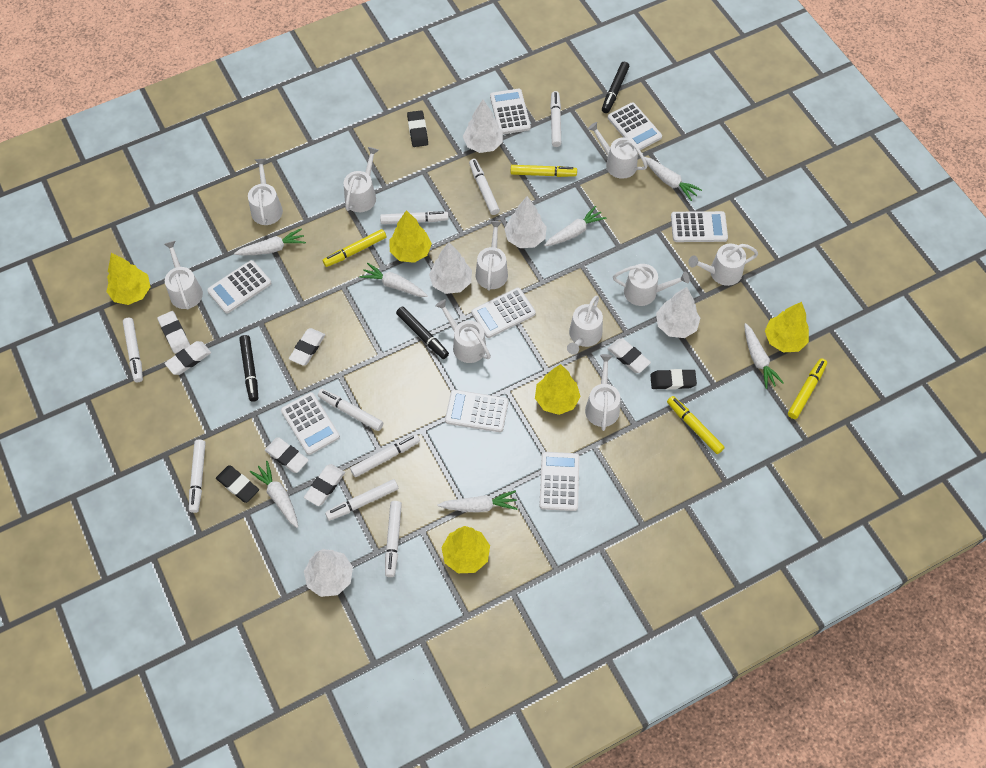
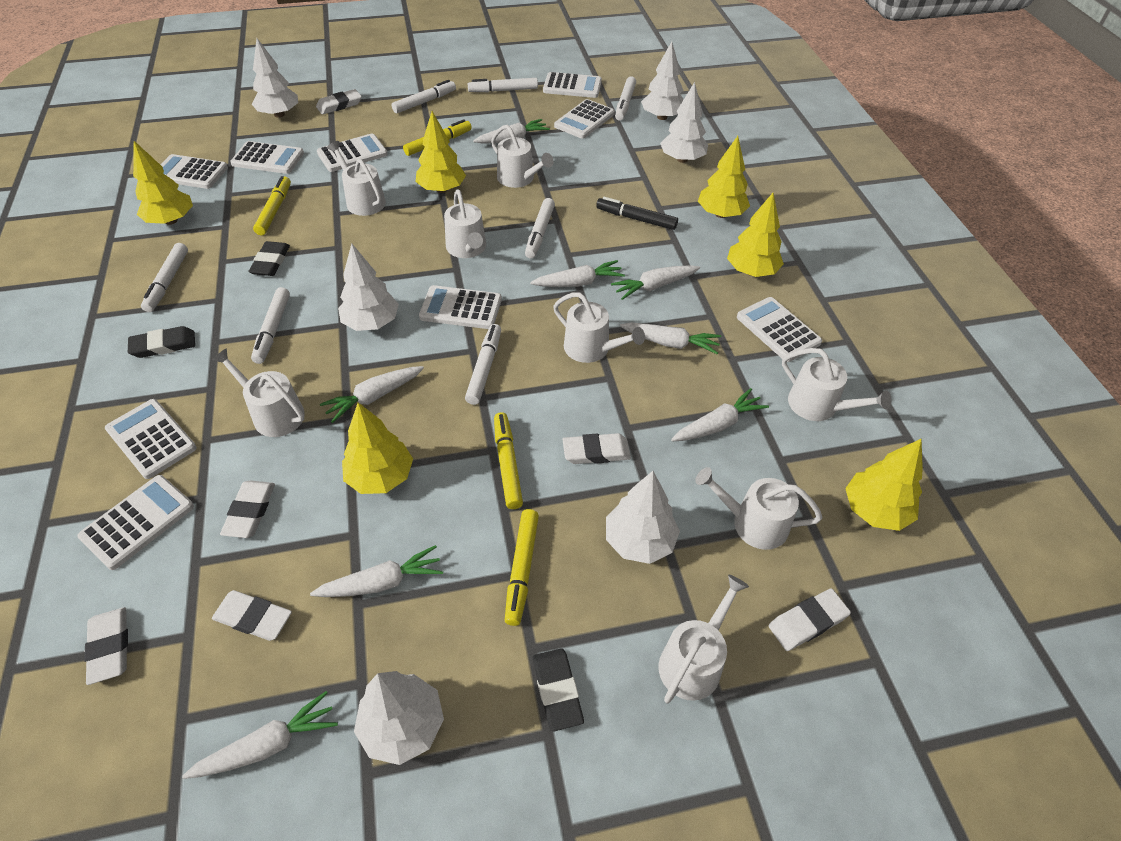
black marker: [239,335,258,402] [396,306,449,359] [602,62,629,113] = 3 -> [596,197,678,230] = 1
white calculator: [207,260,271,313] [281,392,340,455] [445,390,508,432] [471,288,536,338] [490,89,531,134] [539,452,579,511] [608,102,662,150] [671,211,728,242] = 8 -> [77,475,194,570] [105,399,197,479] [160,154,228,189] [230,141,304,174] [317,133,388,172] [419,285,502,329] [543,72,602,98] [554,99,615,139] [737,297,822,362] = 9
white carrot: [234,229,306,256] [250,461,298,528] [359,263,428,297] [437,490,518,512] [544,206,606,246] [644,157,702,201] [744,323,784,389] = 7 -> [182,691,338,779] [310,545,443,597] [320,366,424,423] [473,119,550,144] [530,260,625,287] [611,265,700,300] [620,322,721,354] [671,388,769,441] = 8
white marker: [123,318,143,382] [189,440,206,513] [318,389,383,431] [325,479,398,521] [350,434,420,477] [380,211,449,224] [385,501,402,577] [469,159,500,215] [550,91,561,147] = 9 -> [141,243,188,312] [251,287,290,364] [392,80,456,113] [465,324,501,405] [468,78,538,92] [525,198,555,259] [615,76,636,121] = 7
white tree: [304,549,353,597] [429,242,472,294] [463,99,503,153] [504,196,547,248] [656,287,700,338] = 5 -> [252,38,298,118] [338,243,399,331] [354,671,444,765] [606,471,680,564] [641,42,684,120] [660,82,708,163] = 6
white watering can: [164,241,203,310] [248,158,283,225] [344,147,379,212] [435,299,491,363] [476,221,508,291] [567,296,603,355] [585,354,621,431] [588,122,648,179] [613,264,690,306] [688,244,758,286] = 10 -> [212,348,305,437] [327,141,386,216] [444,190,486,258] [491,125,554,188] [553,292,645,363] [659,575,749,703] [695,467,822,550] [782,348,892,421] = 8
yellow tree: [106,253,150,305] [389,210,432,263] [441,526,490,573] [535,364,581,415] [765,302,809,352] = 5 -> [133,141,193,225] [342,403,413,494] [415,111,466,193] [698,136,750,218] [727,193,784,277] [845,439,923,531] = 6

